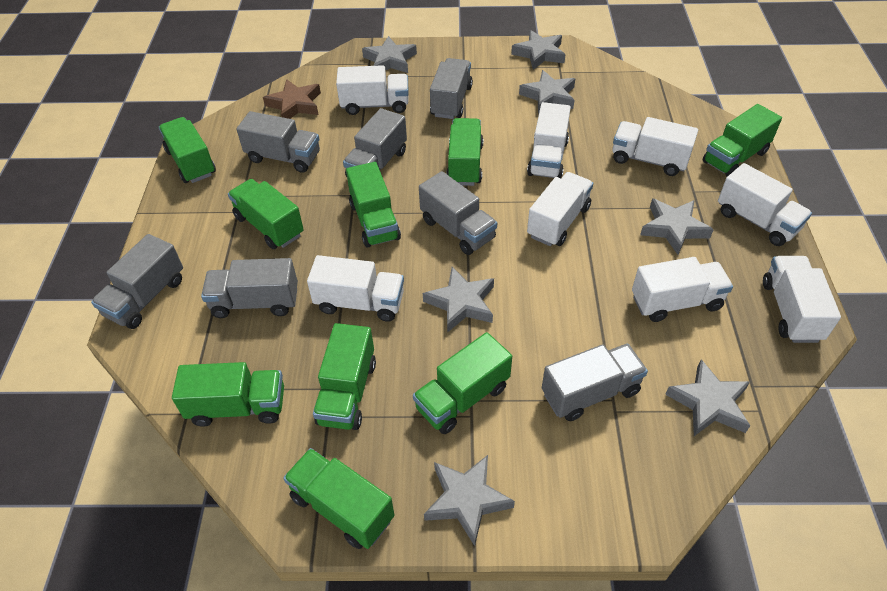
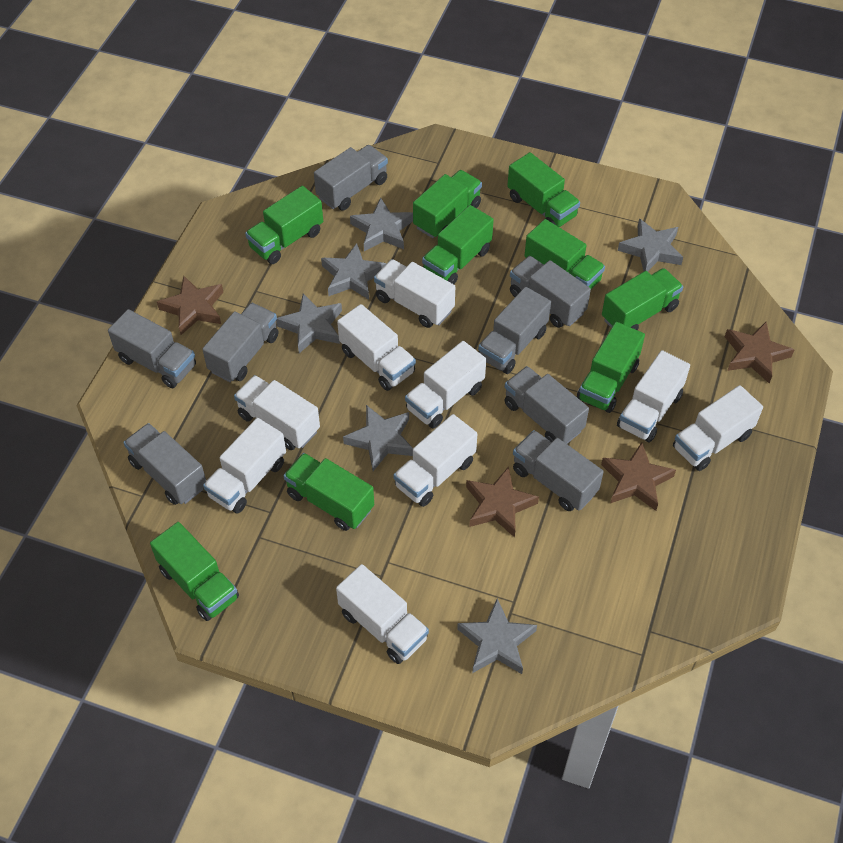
brown star: [263,79,321,119] = 1 -> [157,276,223,335] [466,466,539,538] [601,442,676,511] [725,322,795,383] = 4
grey star: [362,36,417,73] [423,267,494,333] [424,455,515,546] [511,30,566,70] [519,70,575,113] [640,198,714,255] [665,359,750,436] = 7 -> [276,293,342,353] [321,243,386,300] [343,405,413,471] [350,198,413,251] [457,598,537,674] [618,218,683,271] = 6
grey truck: [91,234,183,329] [201,258,298,318] [236,111,320,173] [343,108,407,177] [419,171,497,255] [430,58,473,119] [542,344,648,421] = 7 -> [108,309,196,388] [123,423,206,505] [202,303,279,382] [314,145,388,211] [478,287,551,374] [504,366,589,444] [510,256,591,328] [513,430,604,511] = 8
white truck: [307,255,404,322] [336,65,409,115] [527,102,571,178] [527,172,593,246] [612,117,698,176] [632,257,733,322] [718,163,812,246] [763,256,841,343] = 8 -> [203,418,286,513] [234,375,320,450] [336,564,429,664] [337,304,416,391] [374,259,455,328] [394,414,477,507] [405,341,486,429] [617,350,690,443] [673,385,763,471] = 9

